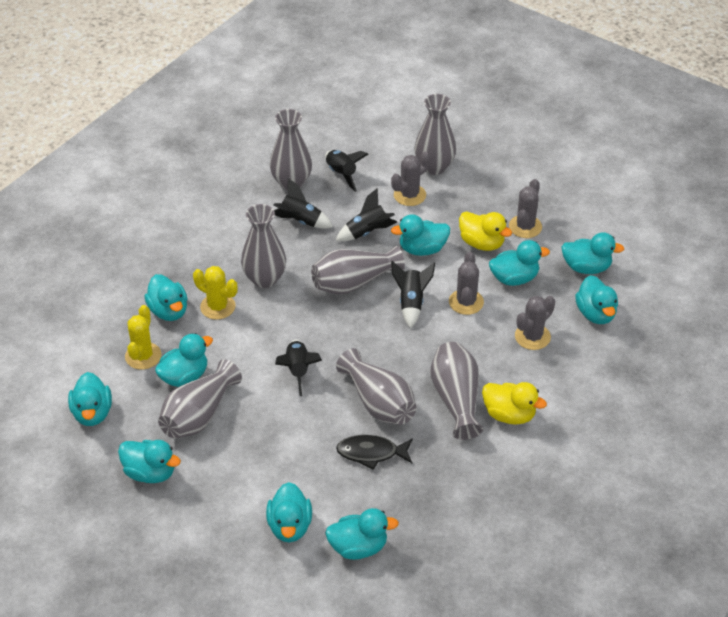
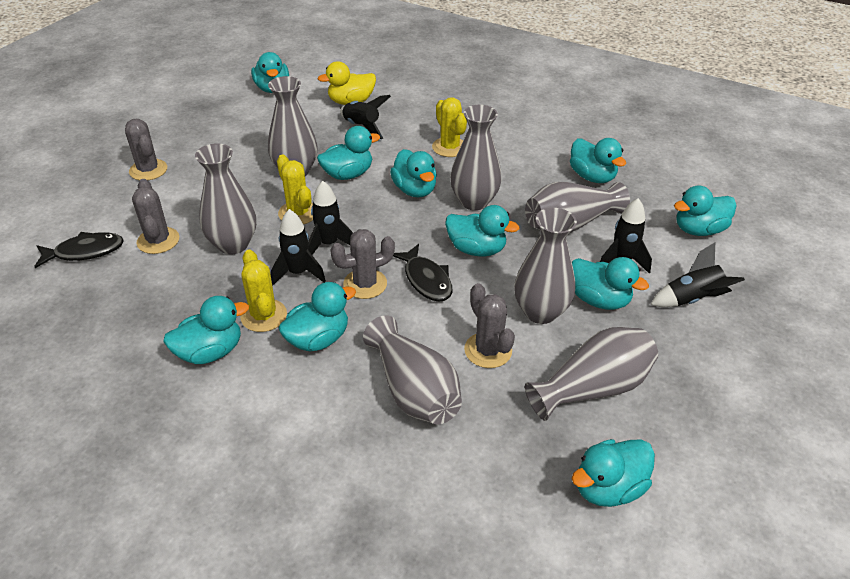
black fish: [336,435,413,470] = 1 -> [34,232,124,268] [393,244,452,302] = 2
yellow cactus: [125,305,161,370] [193,266,238,320] = 2 -> [240,250,287,332] [277,155,313,224] [432,97,467,157] = 3
yellow duck: [459,211,512,251] [482,382,547,425] = 2 -> [318,61,376,105] = 1

